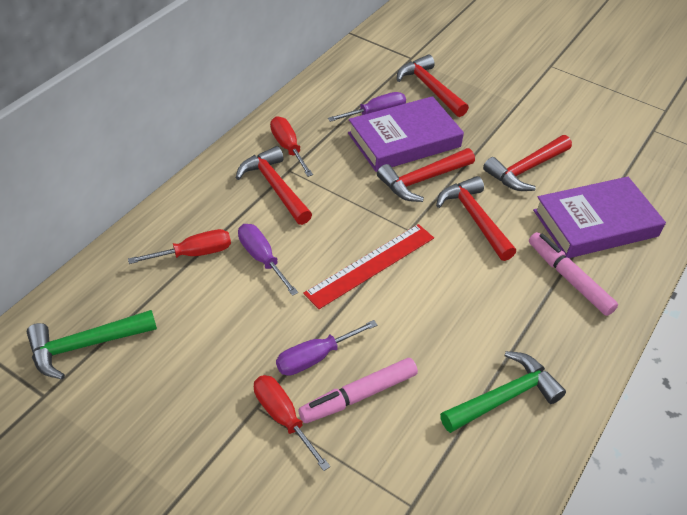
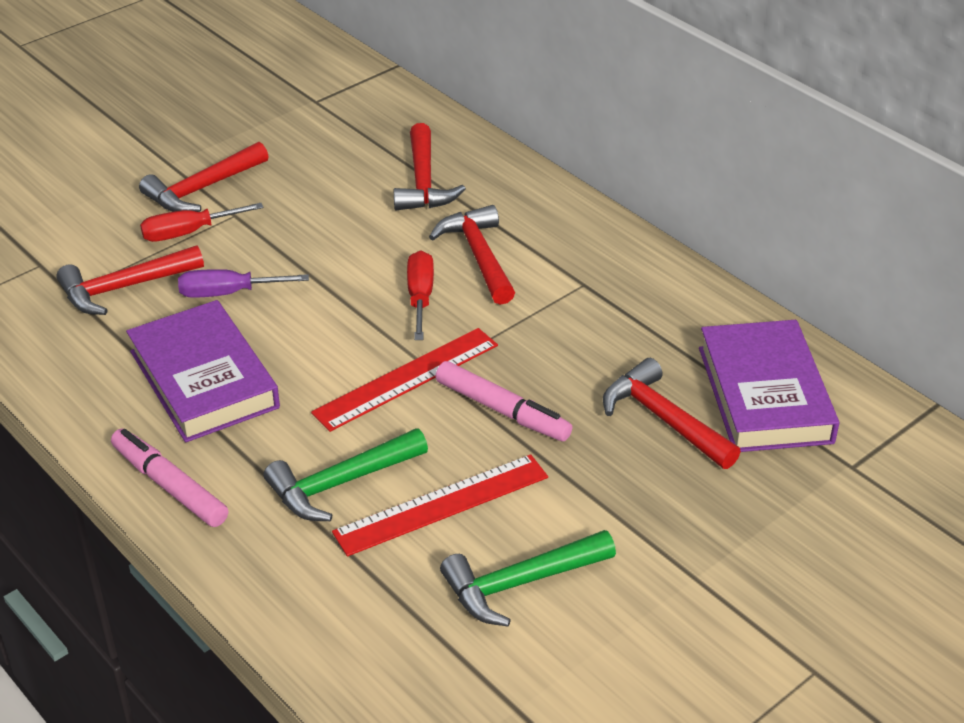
purple screwdriver: [238,224,298,296] [276,320,378,376] [328,92,406,122] = 3 -> [178,269,309,298] = 1
red ruler: [303,224,434,309] = 1 -> [311,328,498,432] [332,454,548,556] = 2
red screwdriver: [128,229,231,264] [254,375,330,471] [270,116,313,177] = 3 -> [140,203,264,242] [407,250,434,340] = 2

